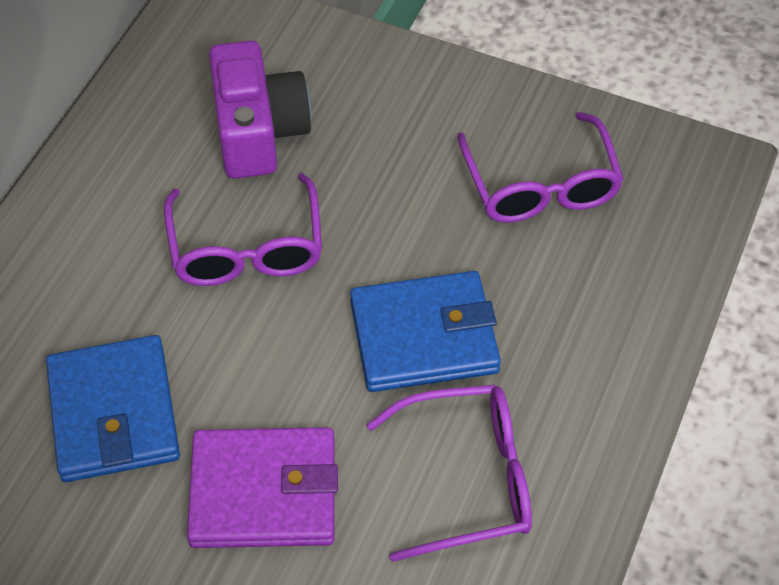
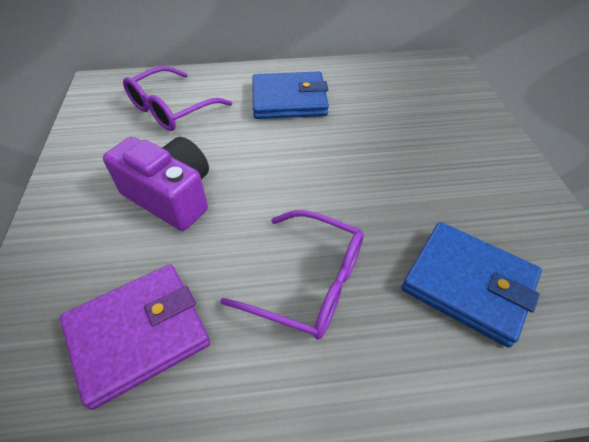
purple glasses: [164,173,322,286] [367,385,532,562] [457,112,624,223] = 3 -> [123,66,232,131] [220,210,364,340] = 2

